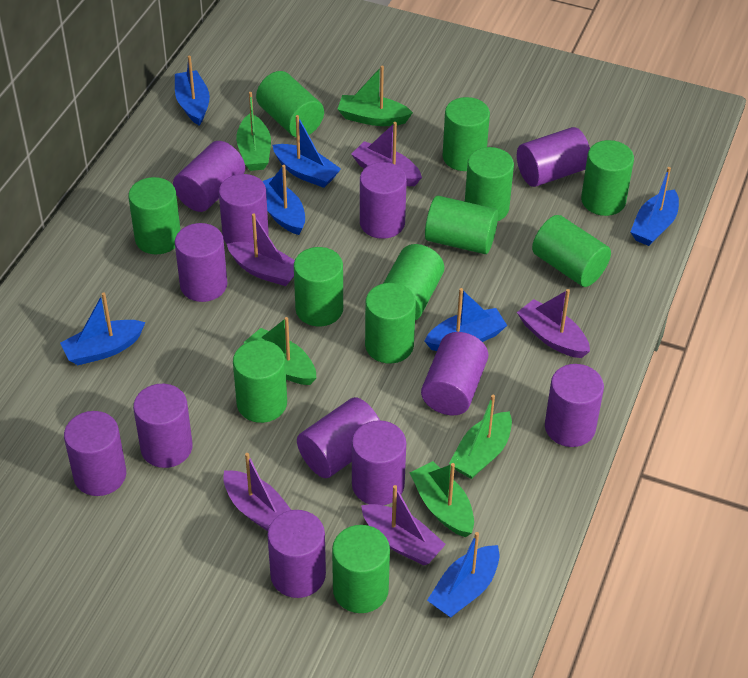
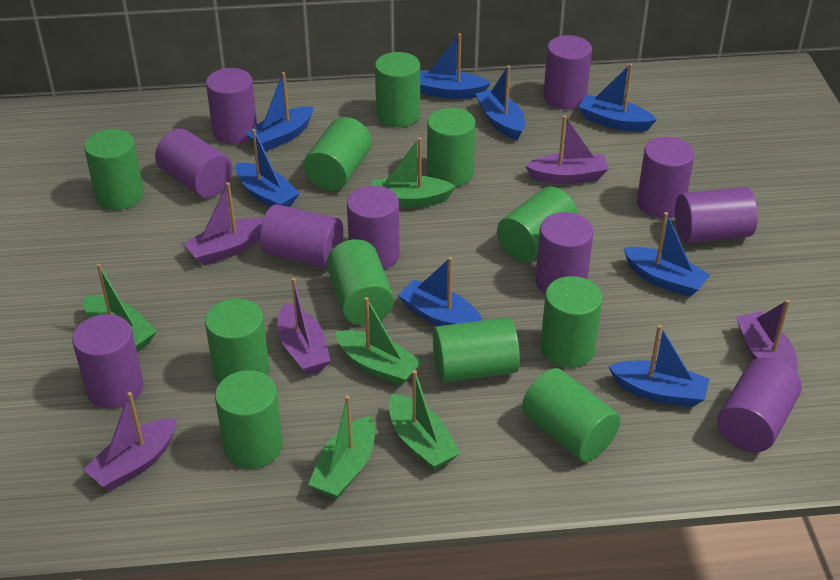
blue boat: [60,292,145,365] [175,56,210,126] [263,165,305,235] [272,115,341,188] [425,288,507,351] [427,532,500,618] [630,167,679,246] = 7 -> [236,129,300,207] [245,72,313,152] [398,257,482,326] [420,33,491,99] [476,65,525,140] [579,63,657,132] [608,325,709,407] [623,212,710,297] = 8
green cylinder: [128,177,181,254] [233,340,287,423] [256,71,324,137] [294,247,343,326] [332,525,390,613] [365,283,416,364] [384,244,444,321] [425,196,498,254] [442,97,490,171] [465,147,514,221] [532,215,611,287] [581,140,634,216] = 12 -> [84,129,144,210] [205,298,269,384] [215,370,283,469] [304,117,372,191] [326,239,394,325] [375,52,420,127] [427,108,475,187] [433,317,520,383] [497,187,578,262] [522,368,620,462] [540,276,602,368] = 11
purple cylinder: [64,411,126,496] [133,384,193,468] [173,141,245,212] [175,223,227,302] [219,174,269,244] [267,510,326,598] [297,397,380,478] [352,420,406,505] [360,162,407,239] [421,332,488,415] [517,127,590,187] [545,364,604,447] = 12 -> [72,314,144,409] [155,129,233,198] [206,68,257,144] [260,204,343,268] [347,185,400,269] [535,212,594,294] [543,35,592,109] [637,137,695,218] [675,187,758,243] [717,357,802,452] = 10

